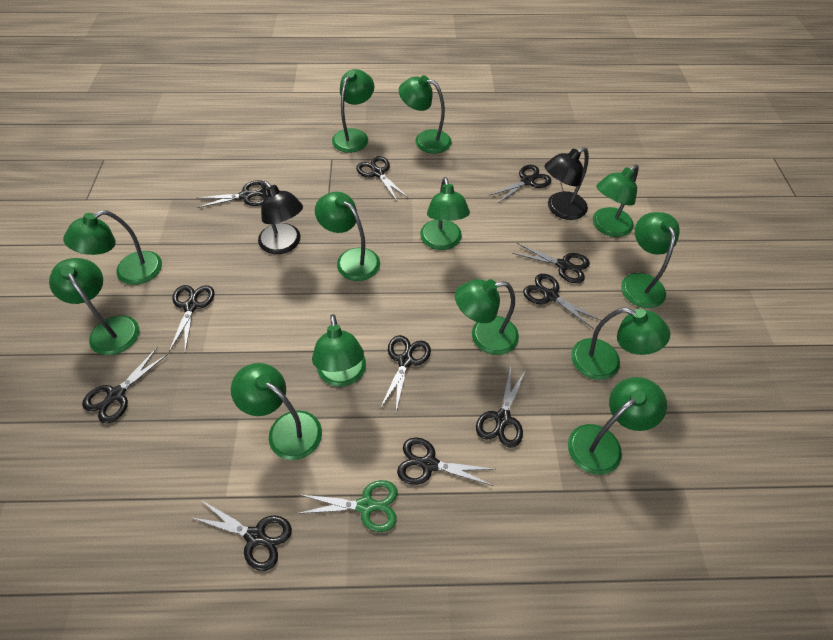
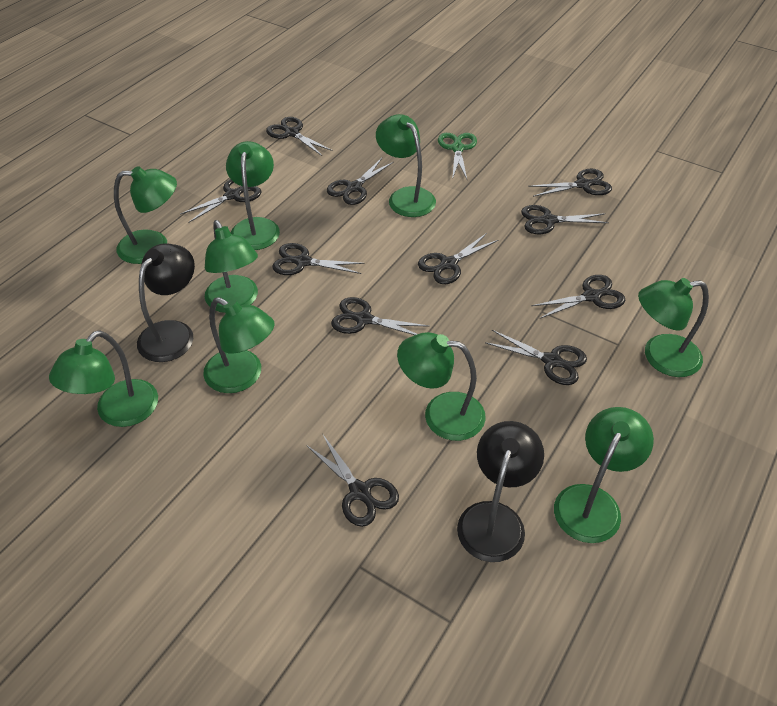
green lamp: [49,258,139,355] [63,210,162,285] [231,363,322,460] [312,314,366,387] [315,192,380,281] [332,69,374,153] [399,75,452,154] [420,177,470,250] [455,279,519,355] [568,377,667,475] [571,308,670,380] [593,165,638,237] [621,212,680,308] = 13 -> [49,330,158,427] [114,166,177,264] [203,297,275,393] [205,220,258,313] [226,141,280,250] [376,114,436,217] [397,332,486,441] [554,407,654,543] [638,278,709,377] = 9

